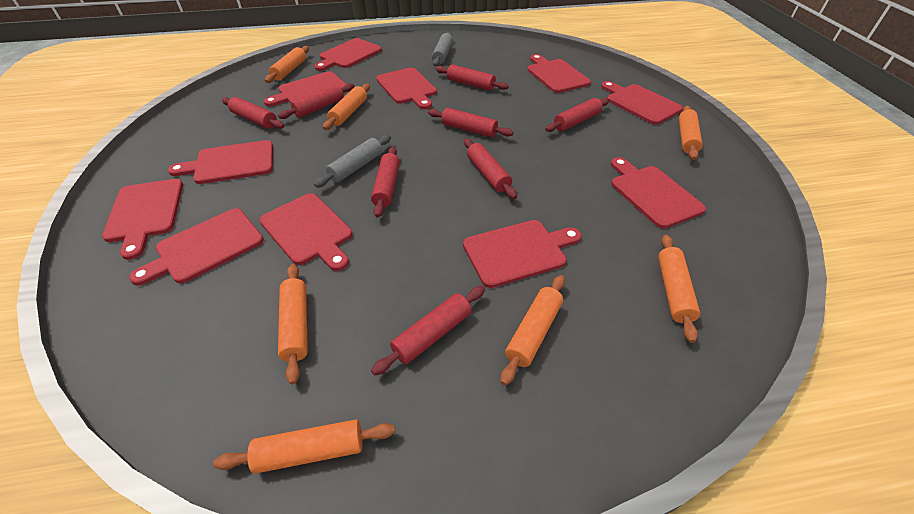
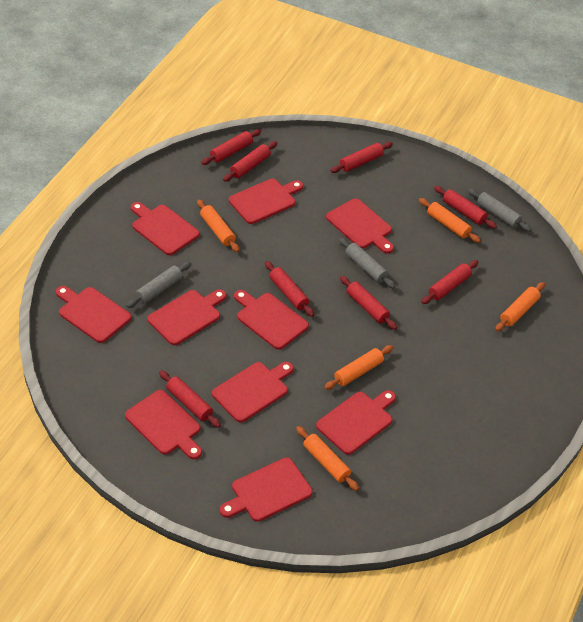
grey rolling pin: [314,135,391,188] [432,32,453,66] = 2 -> [126,262,191,308] [339,238,395,289] [468,189,532,232] = 3
orange rolling pin: [213,420,395,474] [265,46,309,83] [278,264,308,384] [323,84,370,130] [501,275,565,386] [658,235,700,343] [679,106,703,160] = 7 -> [197,199,239,252] [296,426,359,491] [324,345,393,390] [419,198,481,243] [495,282,545,332] = 5
red cutting board: [102,179,183,260] [129,208,264,286] [168,140,273,184] [259,193,352,271] [264,71,346,106] [314,38,382,71] [376,67,437,109] [463,220,581,288] [527,54,591,93] [601,81,683,125] [611,157,706,229] = 11 -> [56,286,132,343] [125,390,202,459] [131,202,200,255] [147,289,226,345] [212,362,294,422] [220,457,313,522] [229,179,303,224] [234,290,309,350] [316,390,396,455] [326,198,394,254] = 10

